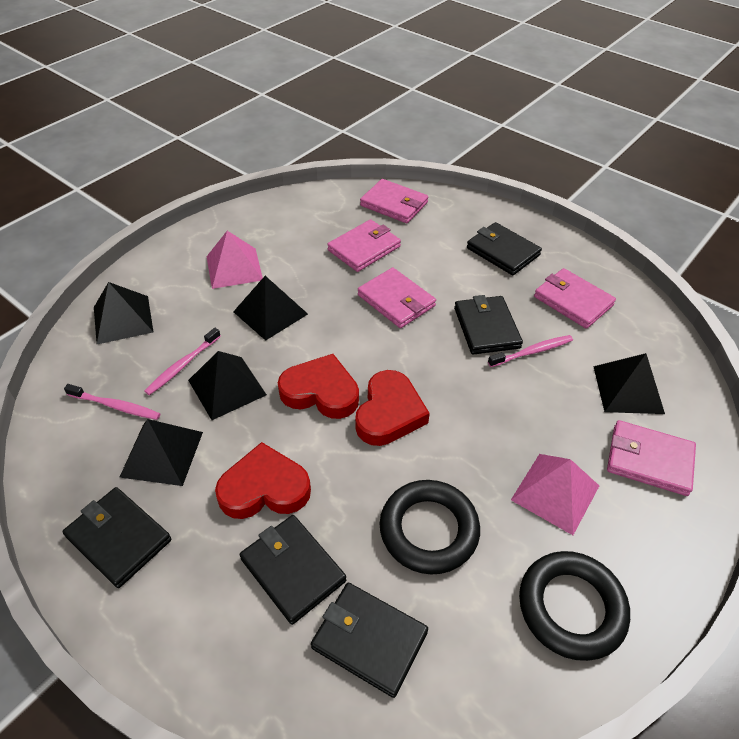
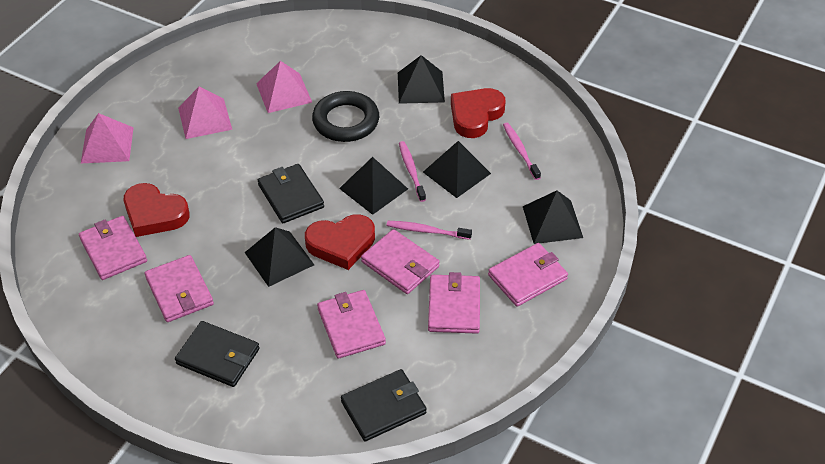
black ring: [380,480,480,574] [519,551,630,661] = 2 -> [312,91,379,142] = 1
black wallet: [62,487,171,588] [240,515,346,625] [311,582,428,698] [454,295,523,355] [467,222,542,275] = 5 -> [175,321,259,387] [258,164,324,223] [341,369,427,441] = 3
pink pyramid: [207,231,263,289] [511,454,599,535] = 2 -> [81,113,134,163] [178,87,232,139] [256,61,312,113] = 3
pink wallet: [327,219,401,272] [358,267,436,328] [360,179,428,223] [534,268,616,329] [607,420,696,496] = 5 -> [79,216,147,280] [145,255,214,322] [317,290,386,359] [361,229,440,294] [428,272,480,334] [488,243,568,307] = 6

